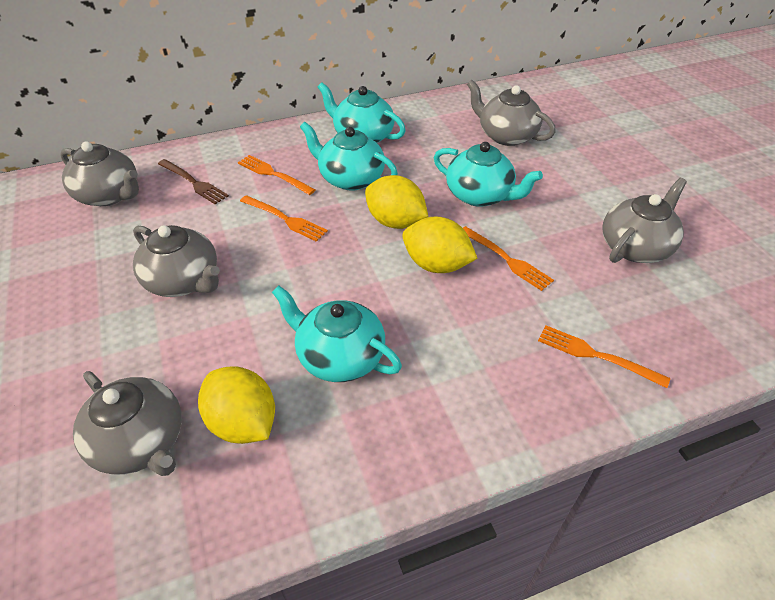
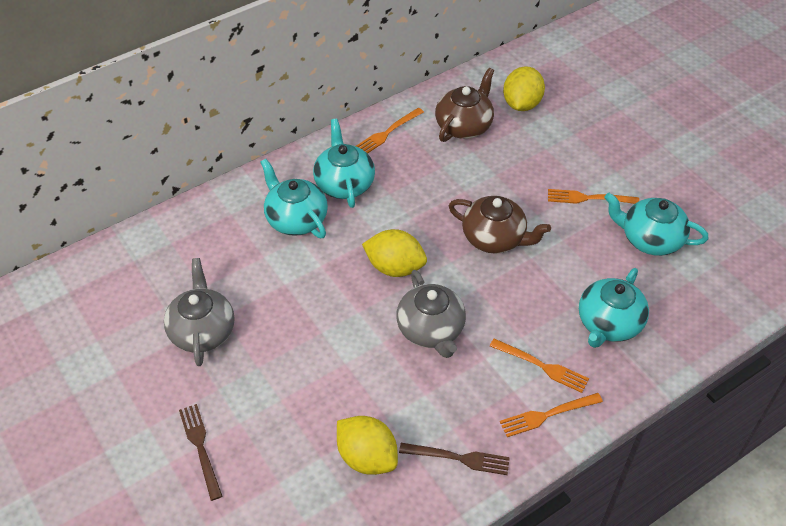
brown fork: [158,159,229,204] = 1 -> [179,404,222,501] [399,443,510,475] = 2
brown teapot: none = 0 -> [435,68,494,142] [449,196,551,254] = 2
grey teapot: [60,141,139,206] [73,371,182,476] [133,225,220,297] [467,80,556,146] [603,178,687,263] = 5 -> [164,258,235,366] [396,270,466,358] = 2

